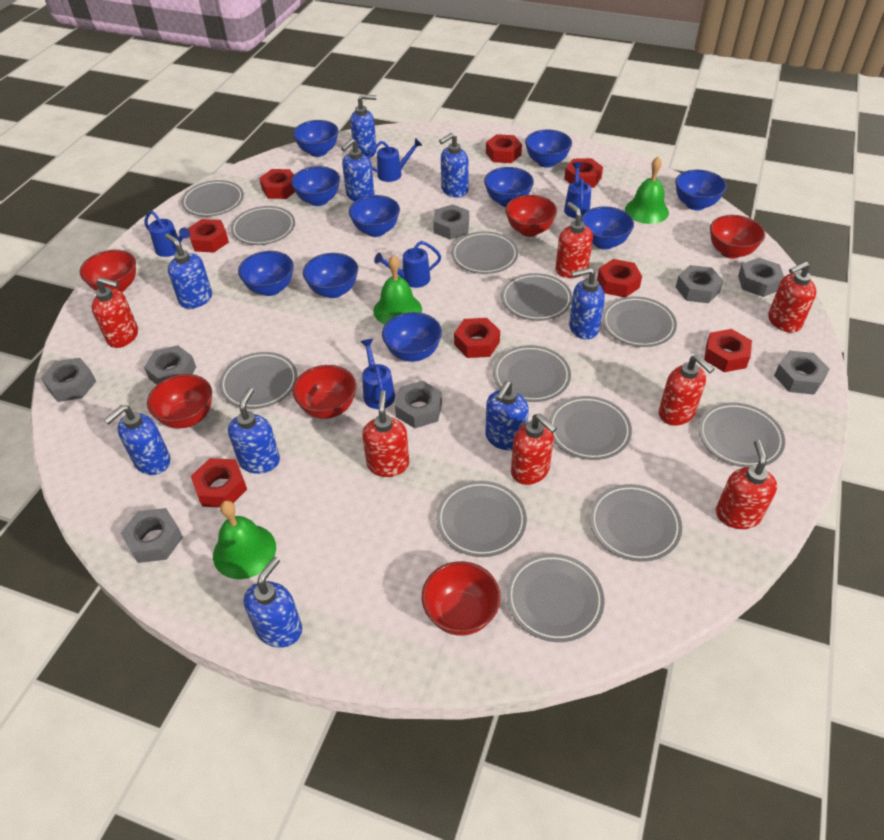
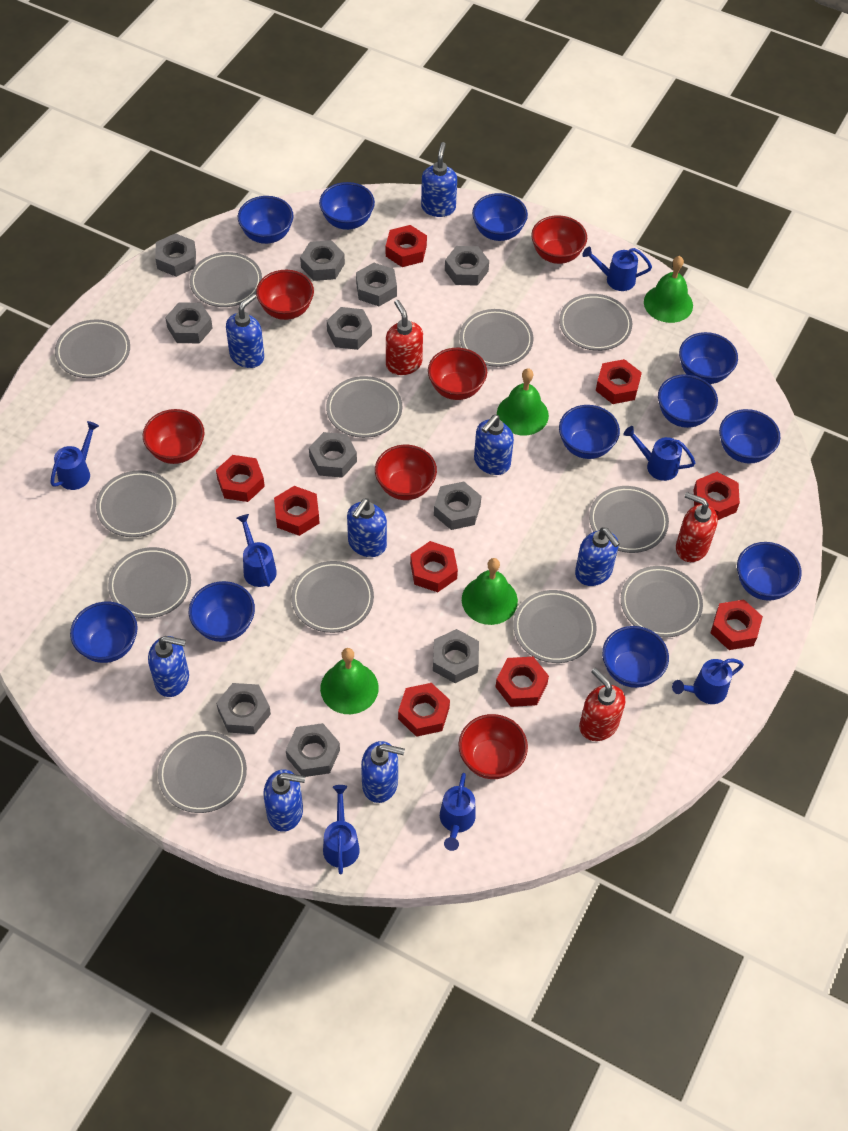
blue bowl: [238,251,294,296] [291,166,340,206] [293,120,338,157] [303,253,358,298] [349,195,400,237] [382,312,442,362] [484,167,534,207] [525,130,572,168] [581,206,634,250] [675,170,727,210] = 10 -> [70,602,138,663] [189,581,255,642] [238,196,294,244] [319,182,375,230] [472,193,528,241] [559,405,620,459] [602,626,669,688] [658,374,718,428] [679,332,738,384] [719,409,780,464] [737,542,802,601] = 11
blue soap dispenser: [104,405,170,475] [165,234,212,309] [228,388,280,474] [244,557,302,648] [341,139,374,201] [350,94,377,157] [439,133,469,198] [485,381,529,450] [569,268,605,340] = 9 -> [148,636,189,697] [226,294,264,368] [263,769,305,832] [347,498,387,557] [361,741,405,803] [421,142,457,217] [474,415,514,475] [575,527,620,586] = 8
blue watering can: [145,211,190,257] [361,339,395,409] [368,138,422,182] [374,241,441,288] [564,162,591,218] = 5 -> [50,421,99,490] [237,514,277,587] [323,785,360,875] [440,773,476,851] [582,247,652,291] [623,426,695,481] [672,659,744,704] = 7
green bell: [213,500,276,579] [373,255,422,324] [625,157,669,224] = 3 -> [320,648,379,714] [462,558,518,625] [497,368,549,436] [644,256,693,323] = 4
grey nut: [41,358,96,402] [120,508,183,563] [144,345,196,385] [395,380,442,428] [433,204,469,240] [676,265,723,303] [738,258,784,297] [774,351,830,395] = 8 -> [155,233,196,277] [165,302,213,343] [216,683,271,734] [286,723,340,777] [300,240,345,281] [309,432,357,478] [327,307,372,350] [356,263,397,306] [433,629,479,683] [434,482,481,530] [445,246,489,286] = 11
red nut: [187,219,229,253] [191,458,247,507] [259,169,295,199] [454,318,500,358] [486,134,522,163] [564,158,603,188] [597,259,642,297] [704,329,752,372] = 8 -> [216,455,265,502] [274,486,320,536] [386,225,427,267] [398,683,450,737] [410,541,458,592] [496,657,549,707] [596,359,642,404] [694,472,740,520] [711,600,763,650] = 9
red soap dispenser: [92,277,138,348] [362,391,409,477] [511,414,557,485] [555,202,593,278] [659,355,714,425] [716,440,777,529] [768,261,816,333] = 7 -> [386,300,423,375] [579,668,625,741] [676,492,718,562] = 3

